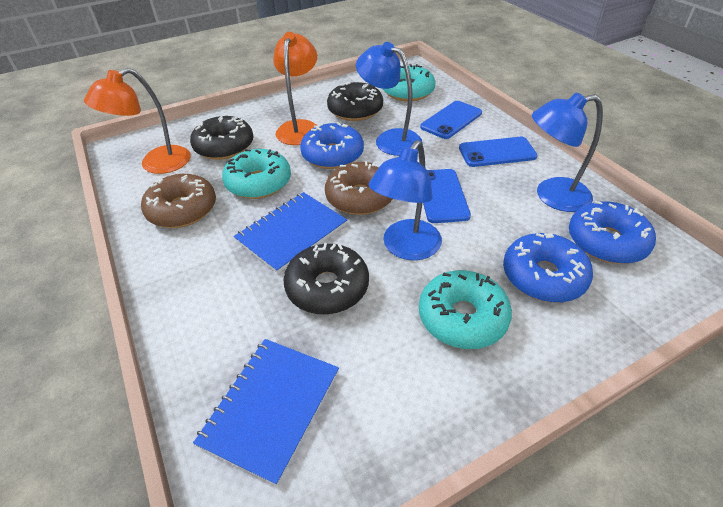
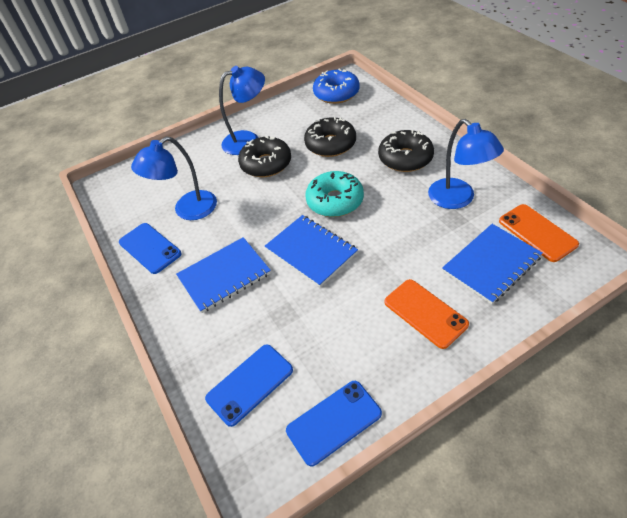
blue donut: [300,122,364,169] [503,233,593,303] [569,201,656,264] = 3 -> [313,69,360,104] = 1
blue notebook: [193,339,339,486] [234,192,347,274] = 2 -> [176,237,271,313] [265,215,358,287] [442,224,543,304] = 3
brown donut: [141,174,216,228] [325,161,392,215] = 2 -> none = 0
orange lamp: [84,68,191,174] [273,32,318,145] = 2 -> none = 0
orange phone: none = 0 -> [385,279,469,349] [499,204,579,262] = 2
turquoise donut: [222,149,291,199] [383,64,436,102] [419,270,512,349] = 3 -> [305,171,364,217] = 1

